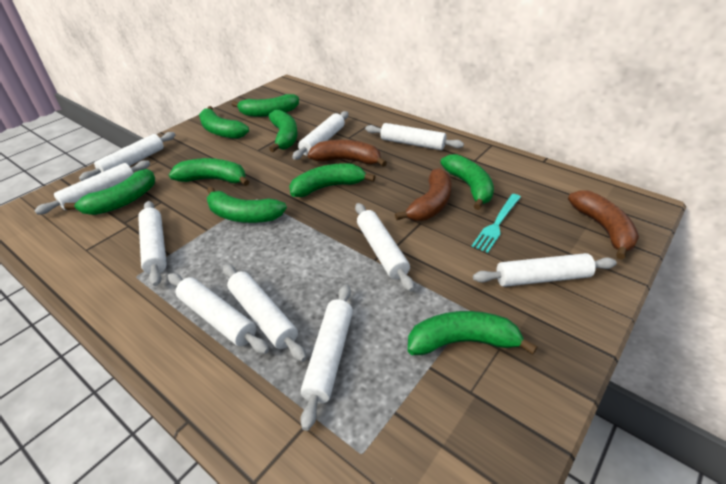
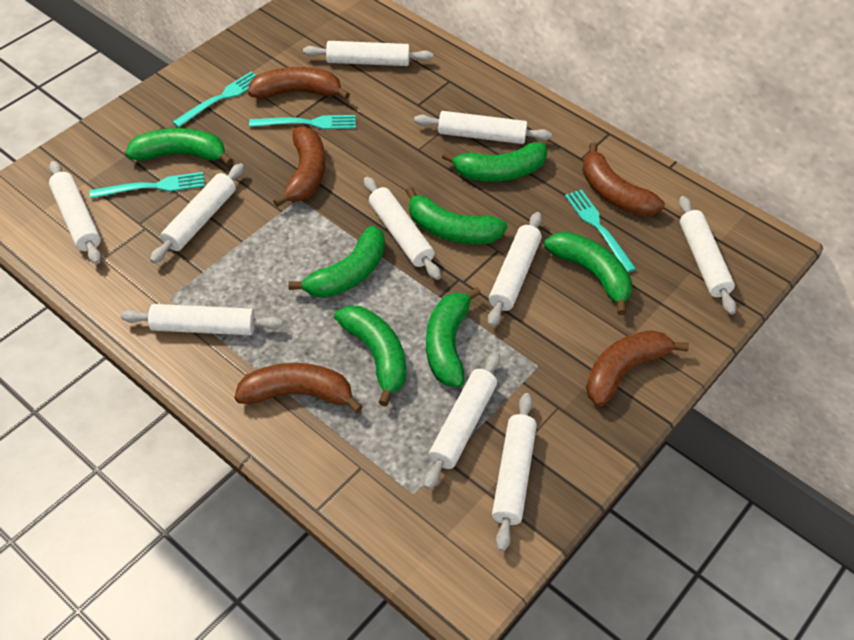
brown banana: [307,140,387,167] [395,168,452,221] [568,190,639,260] = 3 -> [234,363,363,413] [248,67,350,99] [273,126,325,207] [582,142,665,216] [586,330,689,406] = 5
green banana: [64,169,155,215] [169,158,249,186] [199,106,249,139] [207,187,287,223] [231,94,299,117] [268,110,298,152] [289,163,376,197] [408,311,537,355] [440,154,494,210] = 9 -> [126,128,233,166] [288,226,385,298] [334,306,406,406] [406,187,507,244] [426,287,481,387] [442,142,548,181] [544,232,632,315] = 7
turquoise fork: [471,194,521,253] = 1 -> [90,172,205,199] [172,72,256,128] [249,115,356,129] [565,189,636,273] = 4

